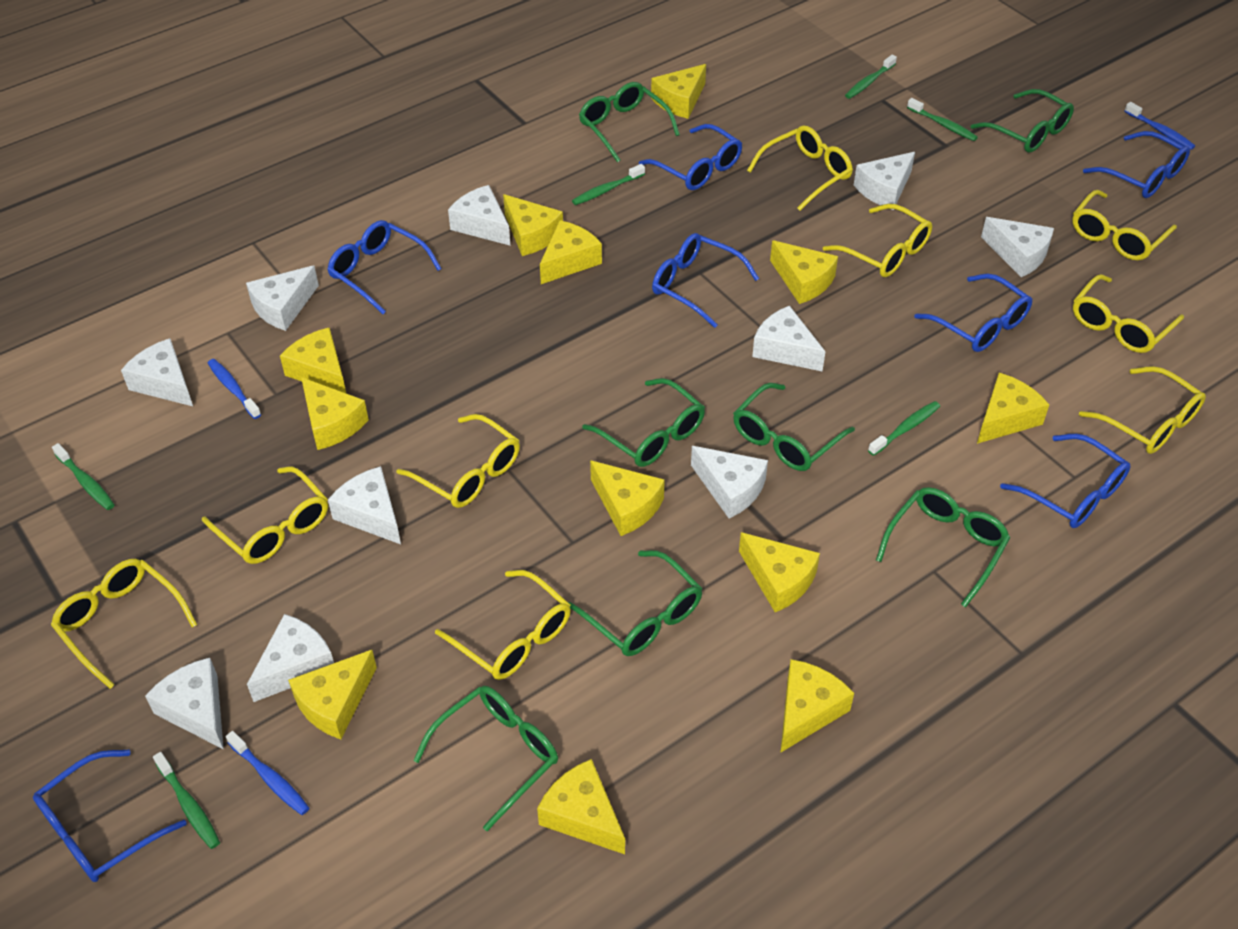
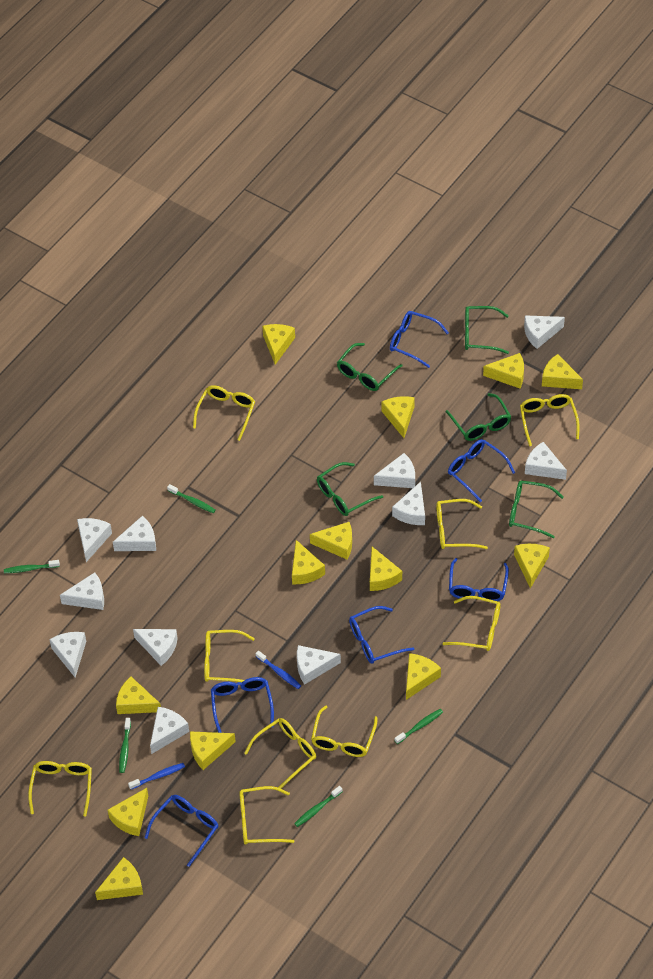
blue glasses: [33,750,186,882] [327,220,441,314] [639,124,742,190] [652,233,759,328] [914,274,1033,352] [1000,434,1130,528] [1083,131,1190,198] = 7 -> [144,795,218,867] [211,677,274,733] [349,606,415,664] [390,311,449,368] [448,439,515,502] [449,558,509,601] = 6
blue toothbrush: [208,359,261,419] [226,731,309,815] [1125,102,1195,150] = 3 -> [128,763,185,790] [256,651,301,689] = 2
green glasses: [413,686,558,831] [568,550,703,656] [579,82,680,163] [582,378,705,467] [733,383,855,471] [876,487,1010,608] [971,89,1074,153] = 7 -> [317,462,383,516] [337,343,402,391] [446,393,511,441] [465,306,509,354] [509,480,564,538] = 5
green toothbrush: [52,443,115,510] [153,752,220,849] [572,164,645,205] [845,55,897,99] [868,401,940,456] [907,98,978,141] = 6 -> [4,560,60,573] [119,718,131,773] [167,484,216,513] [294,786,343,827] [395,709,443,744] = 5
white cheese: [121,338,193,406] [145,658,224,750] [246,266,319,331] [247,614,334,702] [328,466,401,544] [448,185,510,245] [691,446,768,518] [752,306,826,372] [854,152,915,210] [981,217,1054,277] = 10 -> [49,632,86,678] [60,572,104,610] [77,518,112,562] [113,516,156,551] [133,629,178,666] [150,707,189,754] [297,645,341,684] [374,453,415,488] [392,482,425,525] [524,315,565,349] [525,442,567,480] = 11
yellow cheese: [280,328,346,393] [288,650,377,739] [301,377,369,450] [503,194,563,256] [537,759,625,854] [540,220,602,284] [590,460,665,536] [651,64,706,119] [739,532,820,612] [770,240,838,304] [780,659,854,753] [977,373,1049,444] = 12 -> [95,857,143,900] [107,788,148,836] [116,676,161,714] [190,731,236,770] [262,324,295,365] [292,540,325,584] [310,522,352,559] [370,547,402,591] [382,396,415,438] [406,653,441,700] [483,353,524,389] [514,544,550,588] [542,354,583,389] = 13

